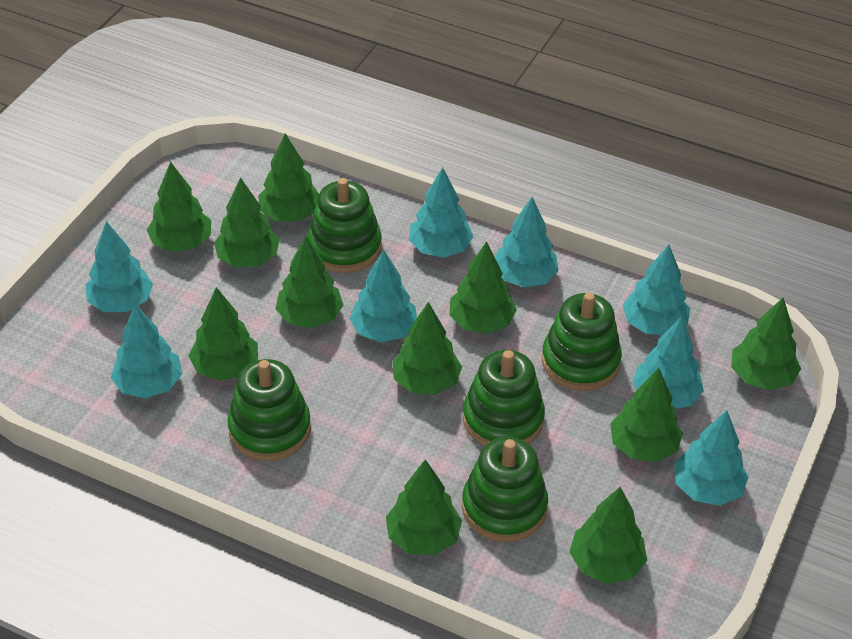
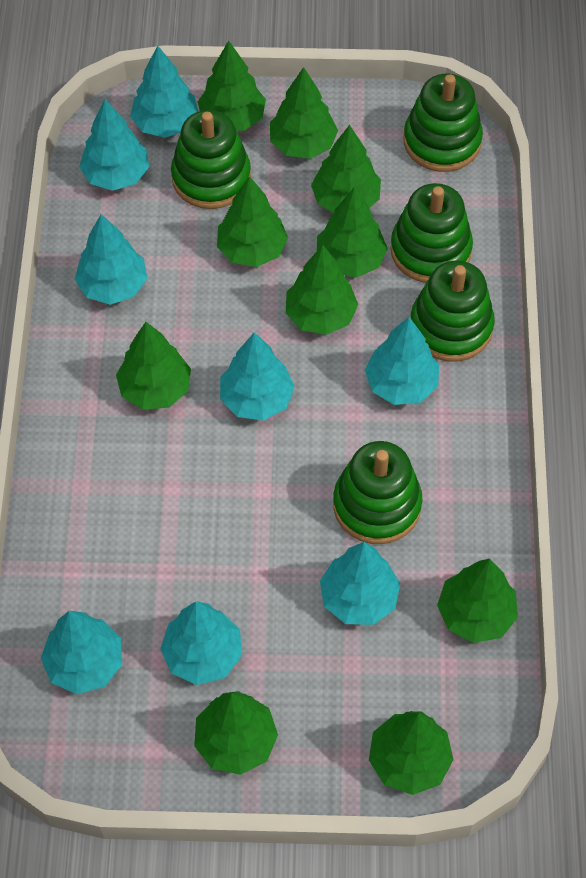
green tree: [147,161,211,252] [189,287,258,381] [214,177,280,267] [258,134,319,222] [275,236,344,328] [386,459,462,555] [392,302,462,395] [449,241,517,334] [570,487,647,584] [610,368,683,462] [731,298,801,390] = 11 -> [116,322,191,410] [194,691,278,775] [198,40,266,131] [217,176,288,267] [270,67,338,159] [286,245,358,335] [311,125,381,213] [317,187,388,277] [369,711,454,795] [437,559,518,643] = 10

